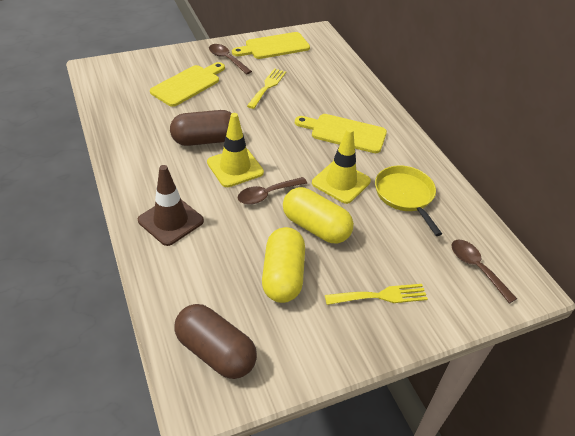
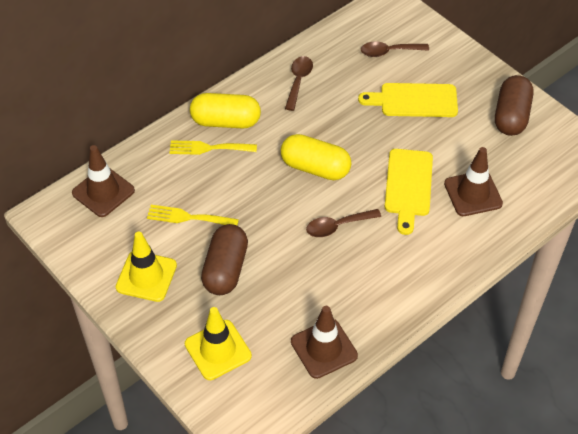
brown traffic cone: [138,165,204,246] = 1 -> [72,145,135,217] [291,306,358,379] [444,147,503,216] = 3
yellow cutting board: [150,62,225,107] [232,32,310,59] [295,114,387,153] = 3 -> [358,83,458,117] [385,149,433,235] = 2
yellow pan: [375,166,442,236] = 1 -> none = 0

